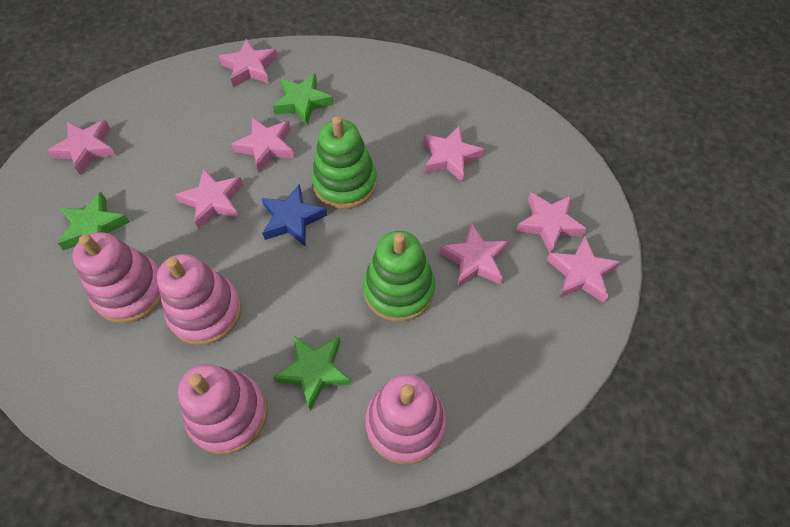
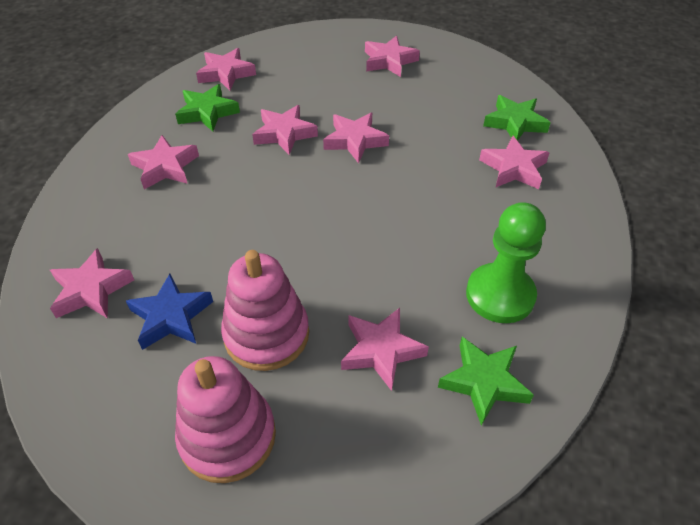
green pawn: none = 0 -> [466,202,546,323] = 1
green stacking toy: [311,116,377,209] [363,231,435,322] = 2 -> none = 0
pink stacking toy: [72,232,161,323] [157,254,242,345] [178,364,268,454] [365,374,446,464] = 4 -> [175,356,276,483] [221,250,309,371] = 2

